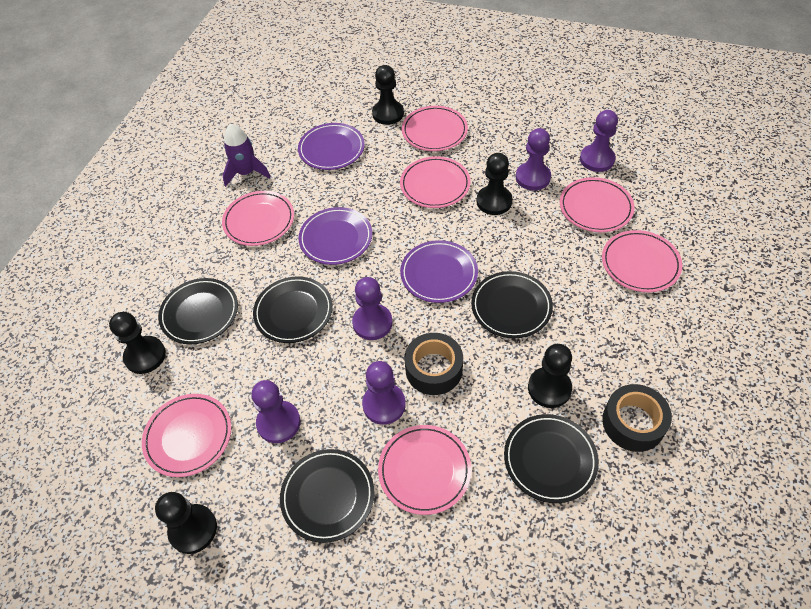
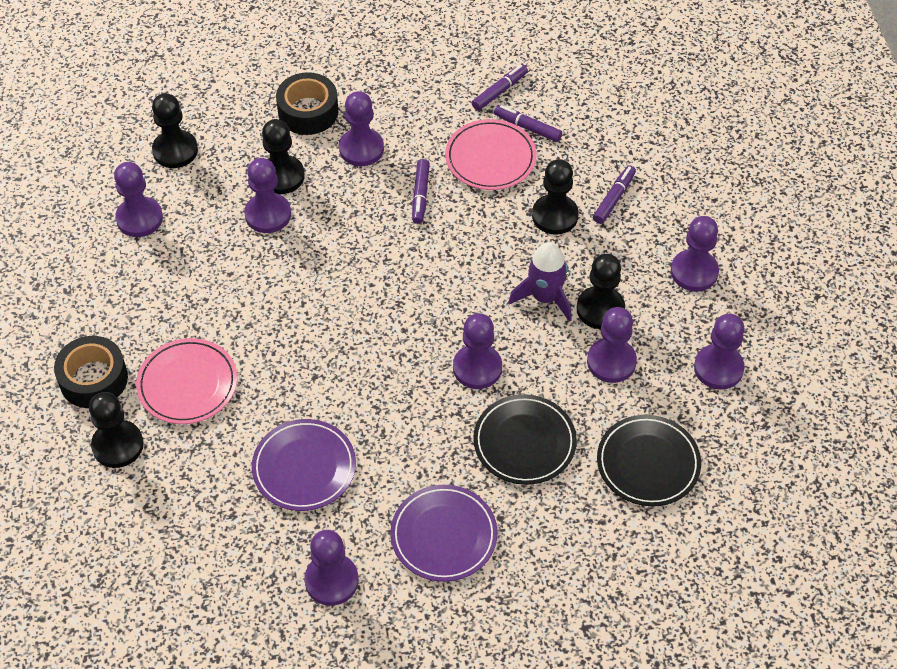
black plate: [158,278,238,344] [253,276,333,343] [280,449,374,543] [471,271,553,339] [504,414,599,503] = 5 -> [473,394,577,485] [597,415,701,506] = 2
pink plate: [142,394,231,477] [222,191,294,246] [378,425,471,515] [400,156,471,208] [402,106,468,151] [560,177,635,232] [602,230,682,292] = 7 -> [136,338,237,424] [445,119,537,190] = 2
purple marker: none = 0 -> [412,159,430,224] [472,64,528,111] [494,105,562,142] [593,165,636,224] = 4
purple pawn: [251,380,300,443] [352,277,393,340] [362,361,406,425] [516,128,551,190] [580,110,618,172] = 5 -> [114,162,163,237] [244,158,291,233] [304,530,358,606] [339,91,384,166] [453,313,502,389] [587,307,637,383] [671,216,719,291] [694,314,745,389] = 8
purple plate: [298,123,365,170] [298,207,372,265] [400,240,478,303] = 3 -> [252,419,356,511] [390,485,498,582] = 2

